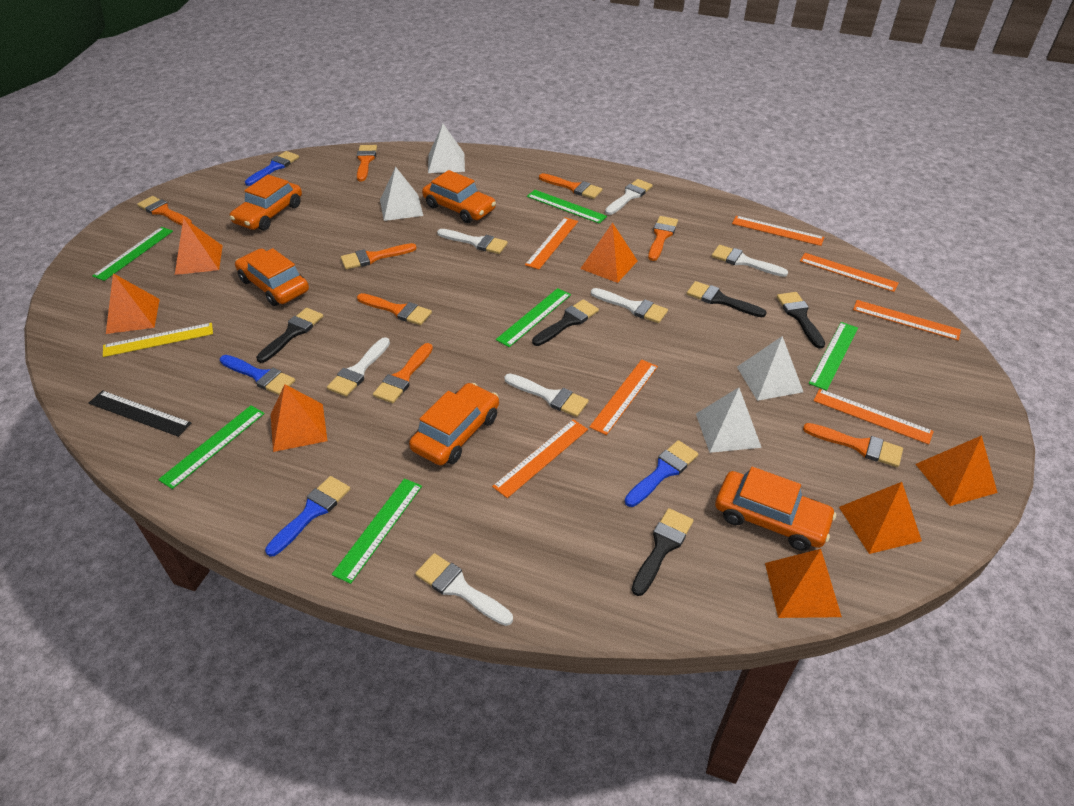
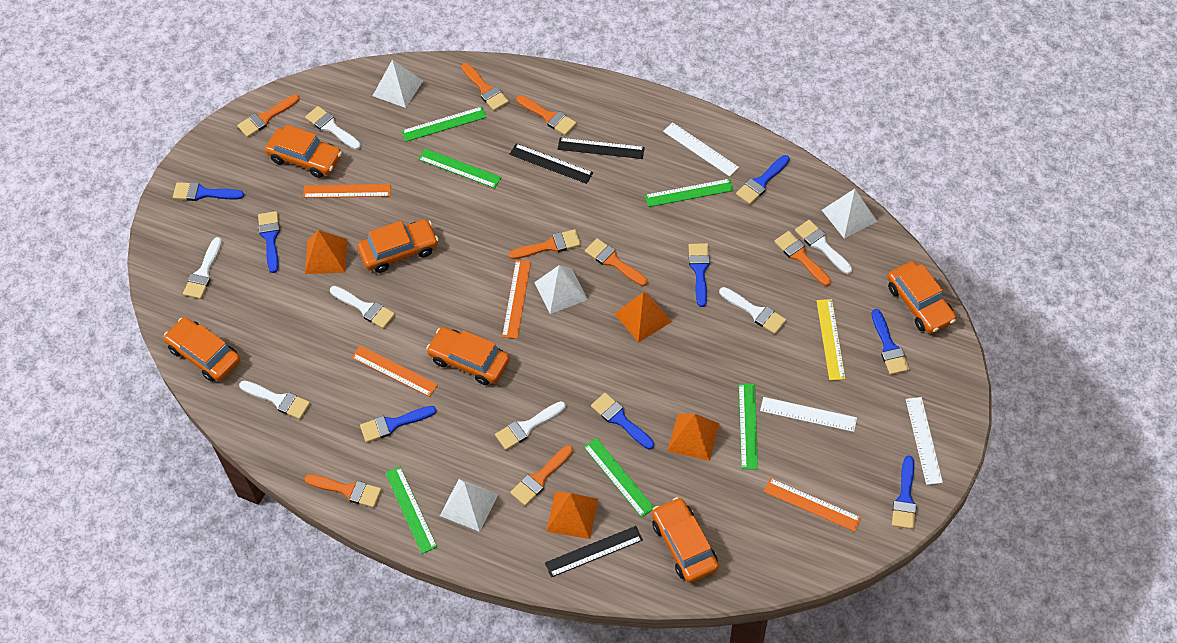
black brush: [256,308,323,363] [532,299,599,346] [632,508,694,596] [687,281,767,317] [777,292,825,349] = 5 -> none = 0
black ruler: [89,390,192,437] = 1 -> [509,144,593,184] [545,526,643,577] [558,138,645,159] = 3
blue brush: [220,355,295,395] [245,151,299,186] [265,476,350,557] [625,440,698,507] = 4 -> [173,182,244,201] [258,211,280,273] [360,406,436,443] [591,393,654,449] [689,243,710,307] [736,155,790,204] [872,309,909,375] [892,456,917,529] = 8
orange car: [230,174,302,231] [235,248,309,306] [409,383,499,466] [422,170,496,223] [715,467,836,551] = 5 -> [164,317,241,382] [265,125,342,178] [357,219,438,273] [426,327,510,385] [652,497,719,583] [887,261,956,334] = 6
orange pyramid: [106,273,160,334] [175,218,223,275] [271,384,327,452] [580,222,638,283] [765,549,842,618] [839,482,922,554] [915,435,998,506] = 7 -> [305,230,347,274] [546,492,598,539] [614,292,672,343] [667,414,720,461] = 4
orange ruler: [492,419,588,498] [525,217,578,269] [589,360,658,435] [732,216,824,246] [800,253,898,292] [813,389,934,445] [853,300,961,341] = 7 -> [303,184,391,198] [352,345,438,397] [502,260,531,339] [764,478,861,532] = 4
white ruler: none = 0 -> [663,122,739,177] [760,397,857,432] [906,397,943,485] = 3

